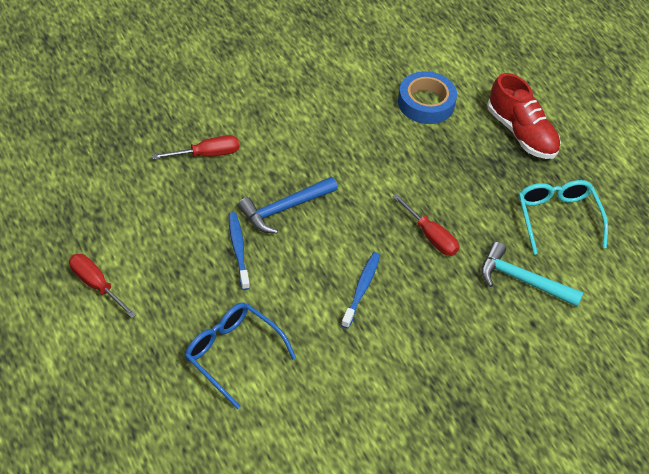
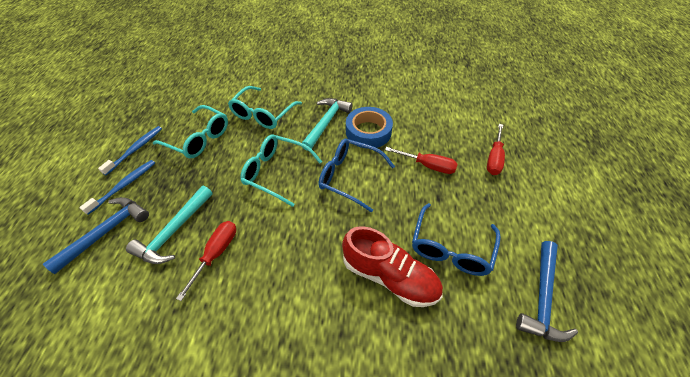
blue glasses: [185,302,296,409] = 1 -> [319,138,395,212] [412,203,501,276] = 2
blue hammer: [238,177,338,234] = 1 -> [43,197,149,274] [516,241,578,342] = 2
turquoise glasses: [519,180,608,255] = 1 -> [153,105,228,158] [228,86,302,129] [240,134,322,207] = 3
turquoise hammer: [481,242,584,307] = 1 -> [126,186,212,264] [302,98,353,151] = 2

